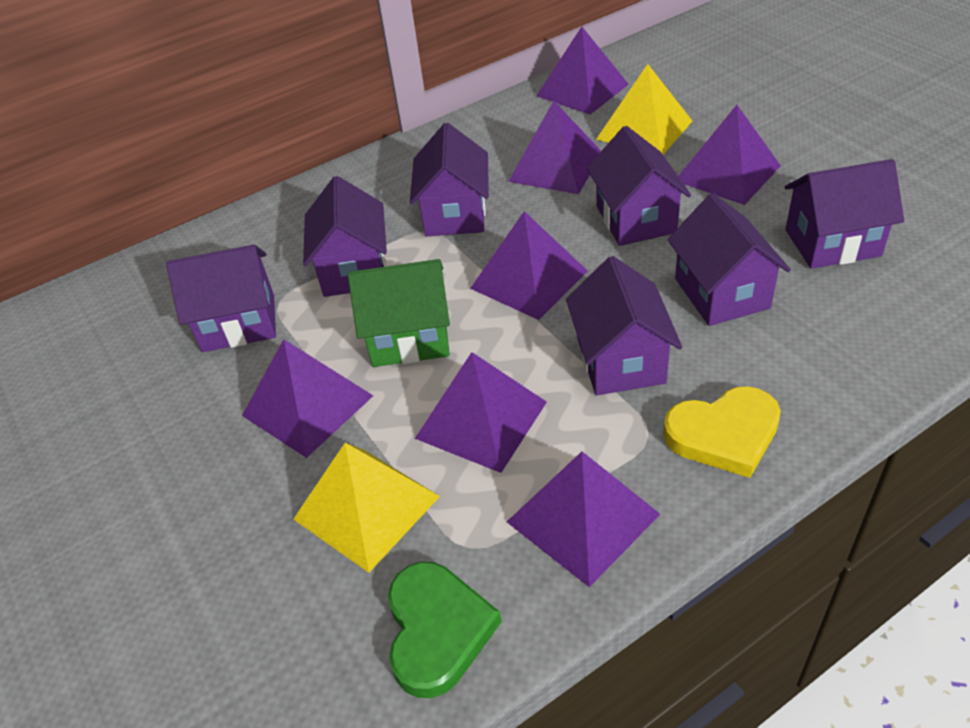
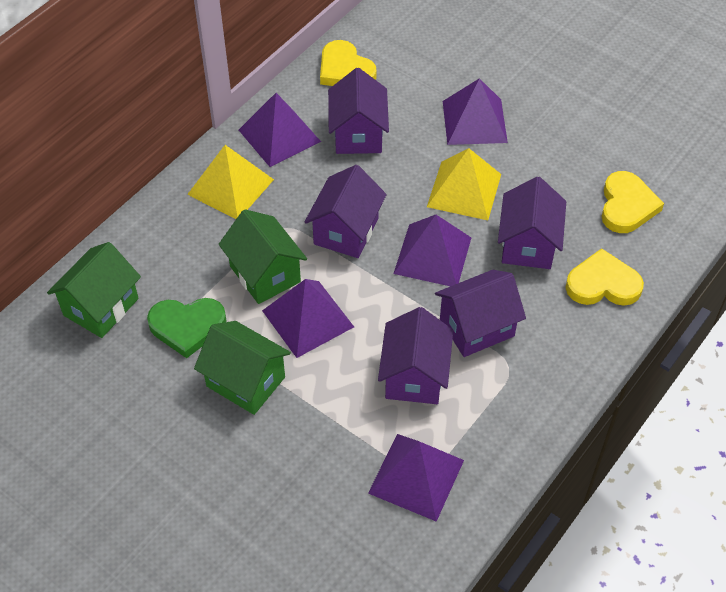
green house: [348,259,450,367] = 1 -> [47,242,141,338] [194,321,291,415] [219,209,307,304] = 3
purple house: [166,244,276,352] [303,176,387,297] [410,123,489,237] [566,256,682,395] [587,126,691,246] [668,193,791,326] [785,159,904,269] = 7 -> [305,165,387,258] [328,68,389,154] [378,307,453,404] [435,270,526,357] [498,177,566,269] = 5
purple pyramid: [242,339,373,458] [415,352,547,473] [470,211,587,320] [507,452,660,587] [508,101,601,194] [536,27,629,114] [678,105,781,205] = 7 -> [239,93,321,167] [262,279,354,358] [368,434,464,522] [393,215,471,286] [443,78,508,145] = 5
yellow heart: [663,386,781,478] = 1 -> [320,40,376,86] [565,248,644,306] [601,171,664,233] = 3

